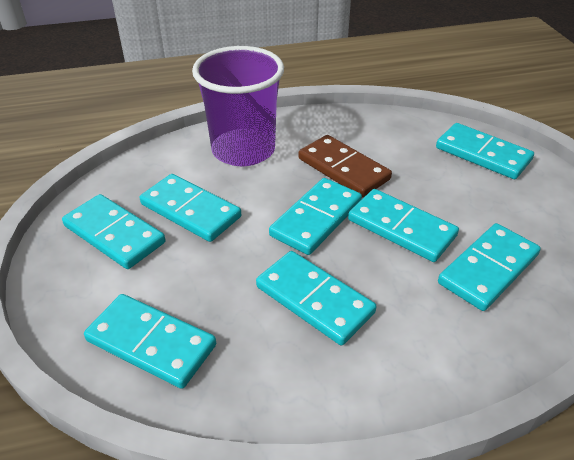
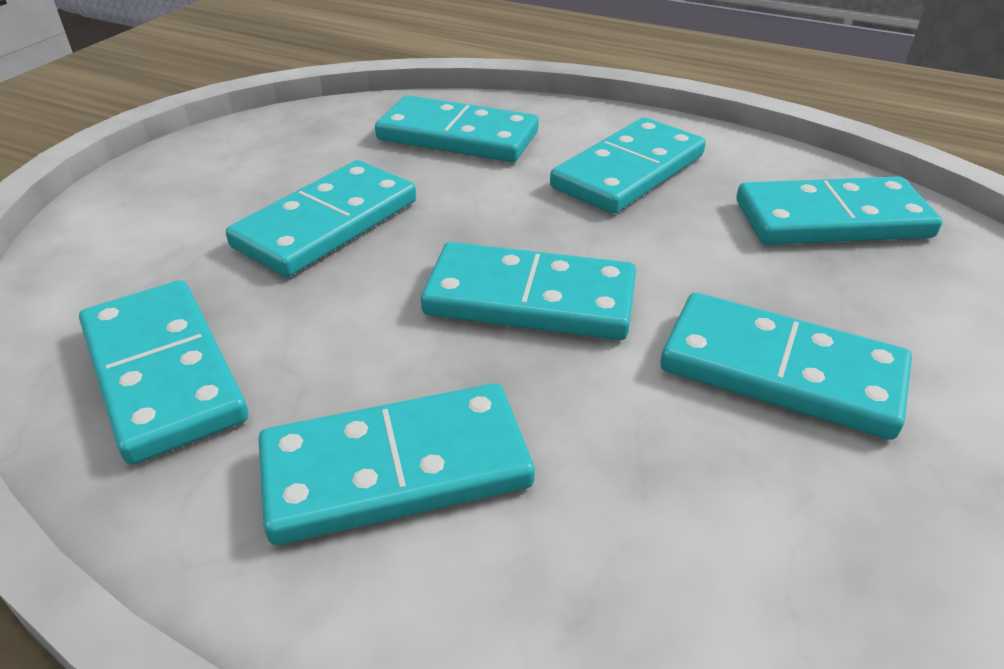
brown domino: [298,135,392,197] = 1 -> none = 0
purple cup: [192,46,284,166] = 1 -> none = 0

